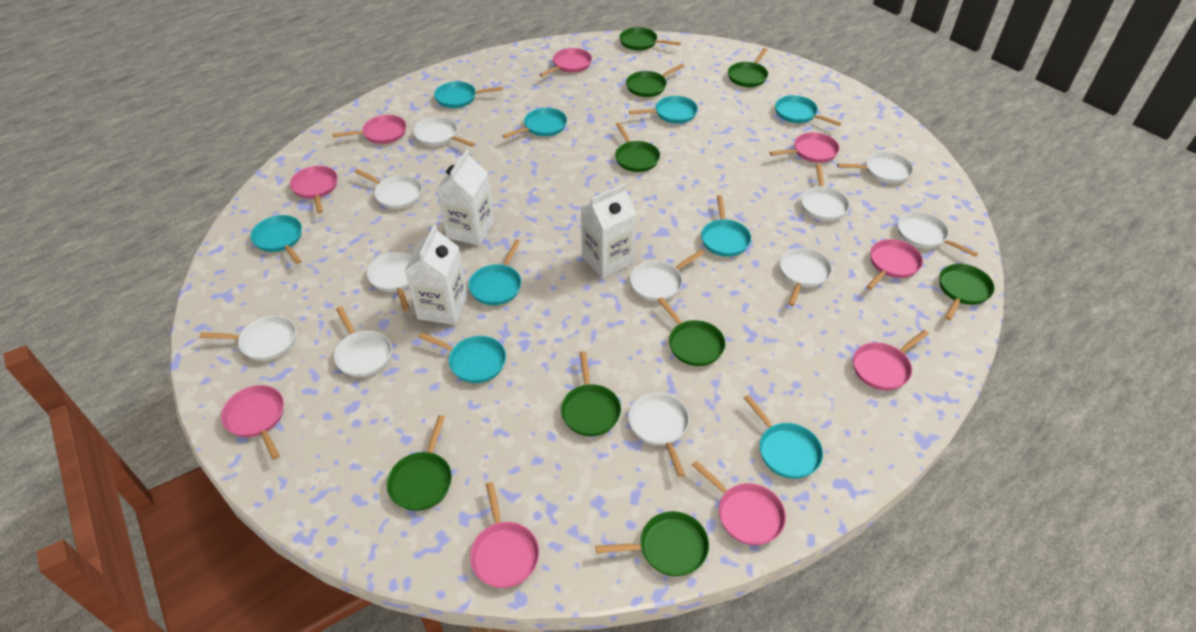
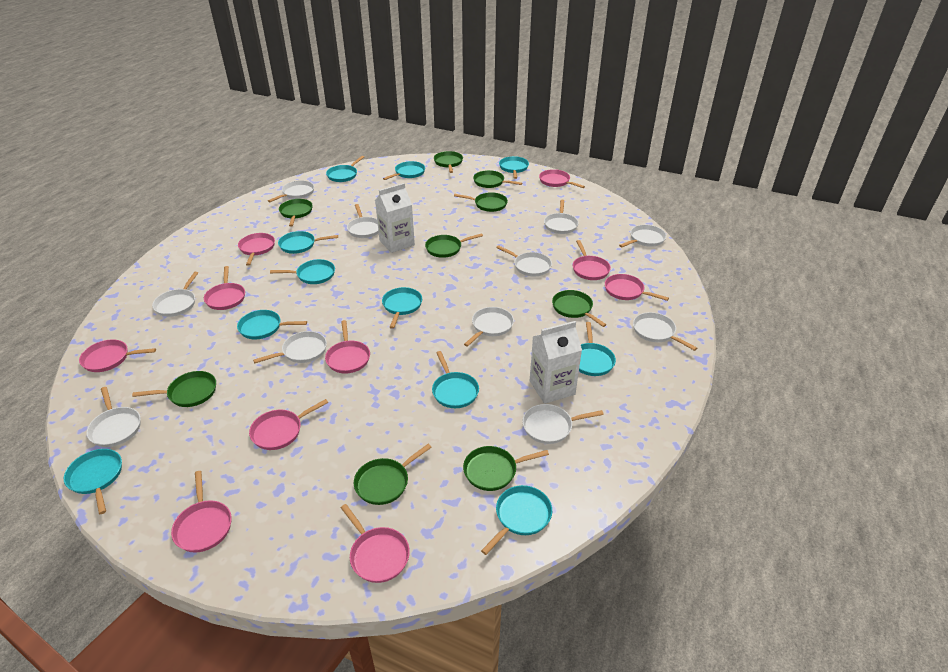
pink pan: [221,385,284,460] [290,166,338,213] [332,115,406,144] [470,482,539,588] [539,48,592,77] [692,460,786,545] [770,132,839,163] [853,330,929,390] [866,239,923,290] = 9 -> [79,339,156,372] [171,471,232,552] [204,266,245,310] [238,233,275,266] [249,399,328,450] [325,320,370,374] [341,504,410,583] [539,169,585,188] [573,240,611,280] [605,274,669,301] = 10
turquoise pan: [250,215,302,264] [419,333,506,383] [434,81,503,108] [468,240,521,305] [502,108,567,138] [629,96,698,124] [701,195,751,257] [744,395,823,479] [775,95,841,126] = 9 -> [64,449,122,514] [237,310,307,339] [270,259,335,284] [278,231,338,254] [326,156,364,182] [382,287,422,329] [383,161,425,180] [432,351,479,408] [481,485,552,555] [499,156,529,179] [579,322,616,376] = 11
white carton: [405,225,467,325] [437,150,494,246] [581,183,636,279] = 3 -> [375,183,415,253] [530,321,582,404] = 2

